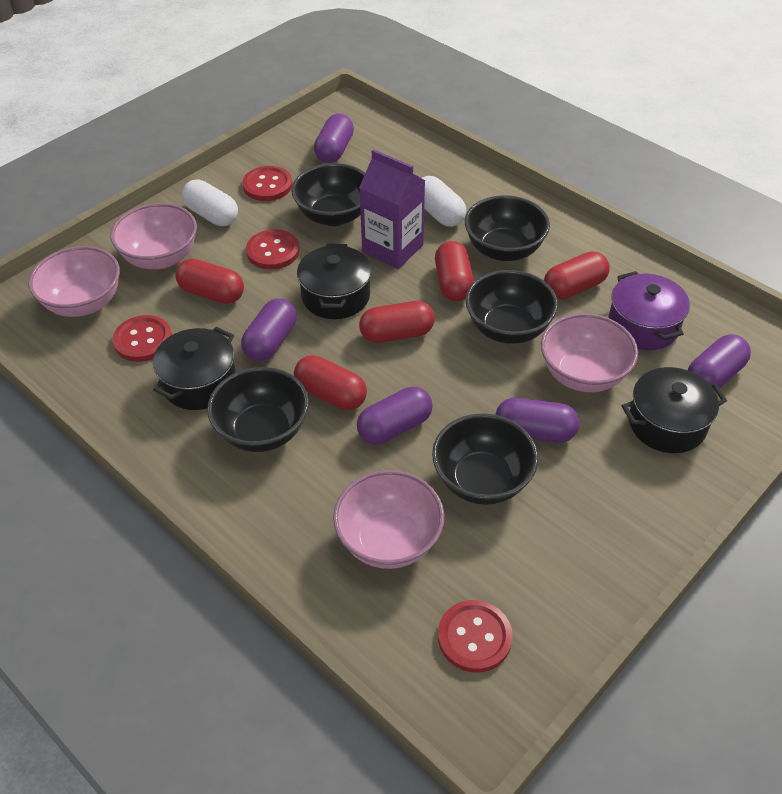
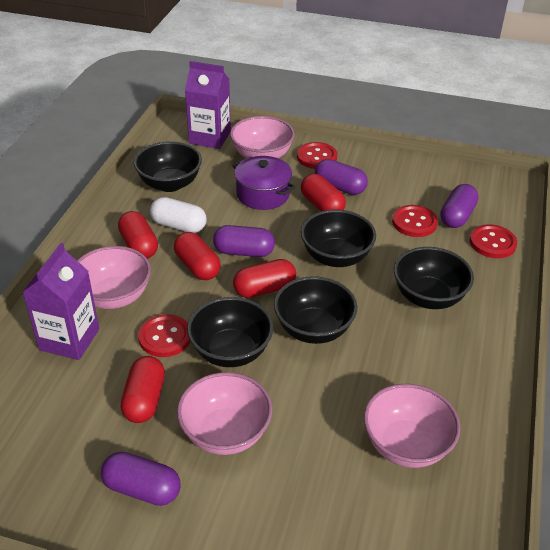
black pot: [153,327,236,410] [297,244,372,319] [622,367,727,453] = 3 -> none = 0
purple capsule: [241,298,297,361] [314,114,354,163] [357,387,433,444] [495,398,579,443] [688,334,751,389] = 5 -> [101,452,181,506] [213,225,275,257] [315,159,368,195] [440,184,478,228] = 4
purple carton: [359,149,425,269] = 1 -> [22,243,99,360] [185,61,231,149] = 2
white capsule: [182,179,238,226] [422,176,466,227] = 2 -> [150,197,207,233] = 1

